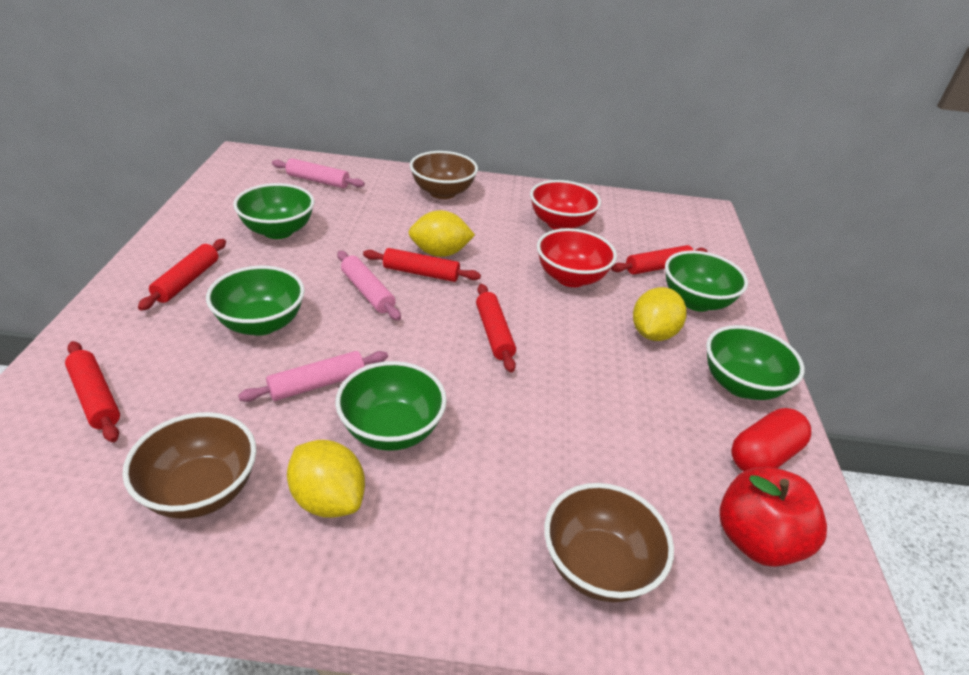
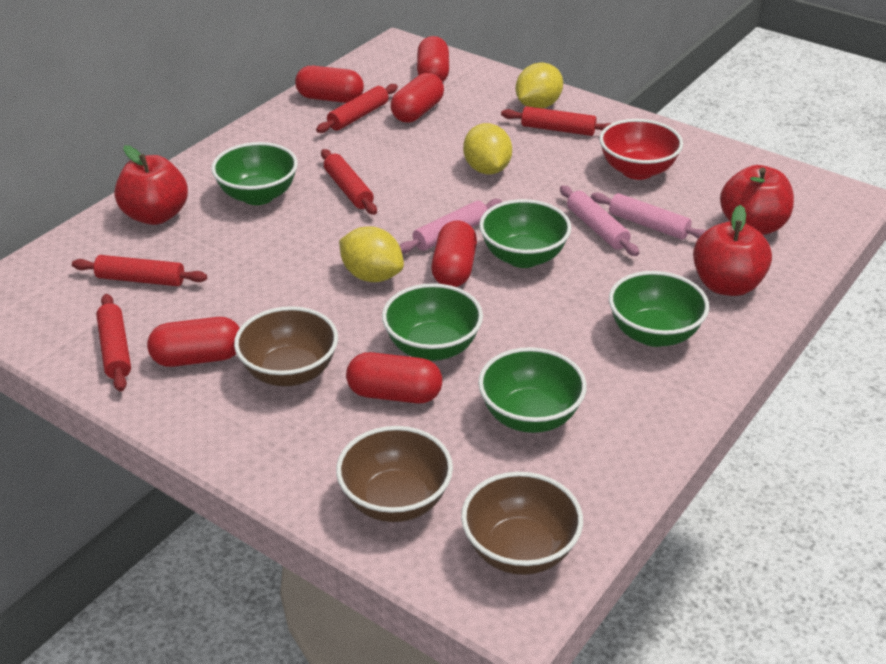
red apple: [719,467,827,567] = 1 -> [114,145,188,225] [693,205,772,296] [720,165,794,235] = 3
red bowl: [530,180,601,230] [537,228,617,287] = 2 -> [599,119,683,180] = 1
red capsule: [731,408,811,471] = 1 -> [147,317,240,367] [295,66,364,103] [346,352,442,404] [390,73,444,123] [417,36,449,82] [431,220,477,287] = 6

